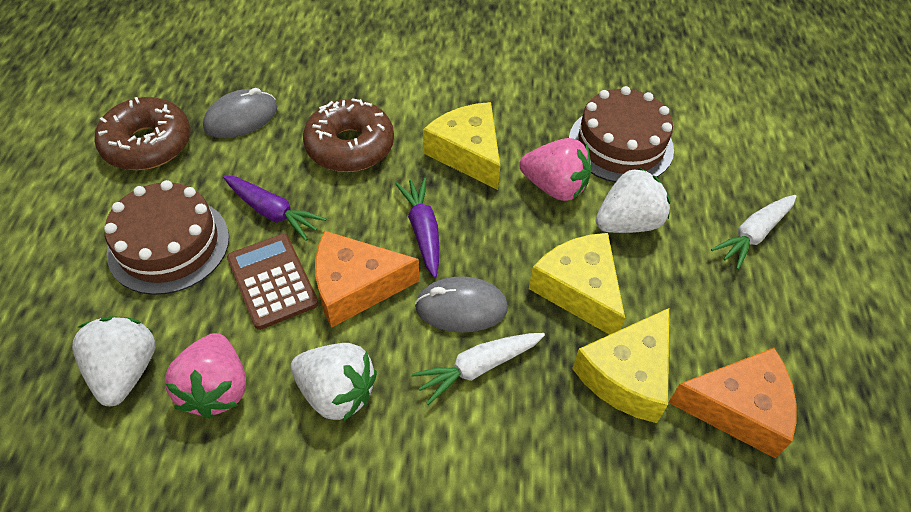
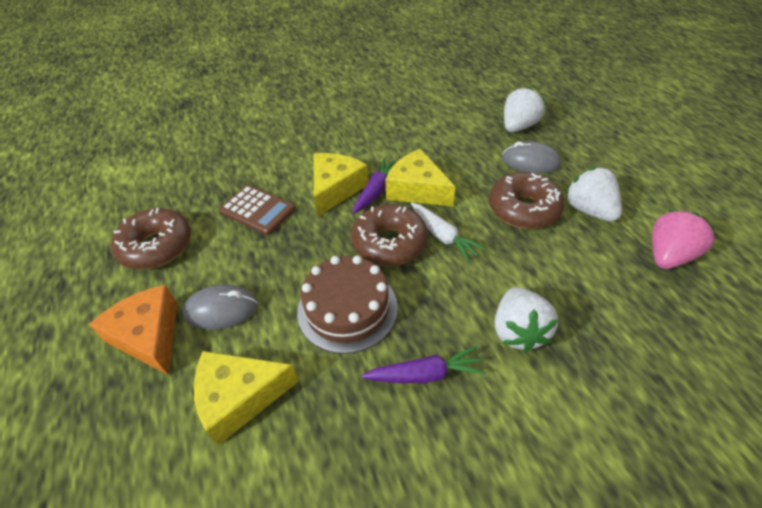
brown cake: [104,180,229,295] [569,86,674,182] = 2 -> [297,256,398,354] = 1
brown donut: [94,97,190,170] [303,98,394,172] = 2 -> [111,208,191,270] [351,204,428,266] [489,172,564,229] = 3
orange cheese: [315,231,419,328] [668,348,797,458] = 2 -> [89,285,178,375] = 1
pink strawberry: [165,333,246,418] [519,138,591,201] = 2 -> [652,210,716,269] = 1
white carrot: [412,333,545,405] [711,195,797,270] = 2 -> [411,203,486,263] = 1

